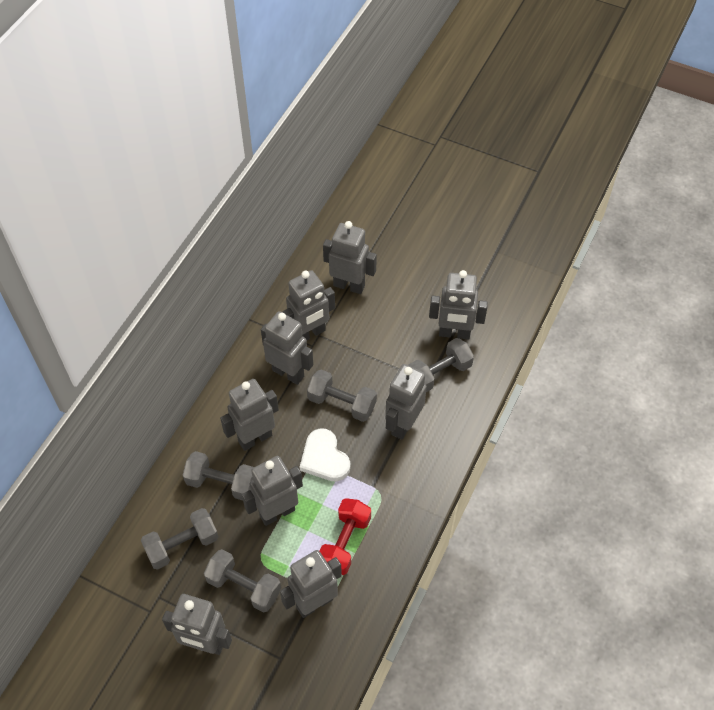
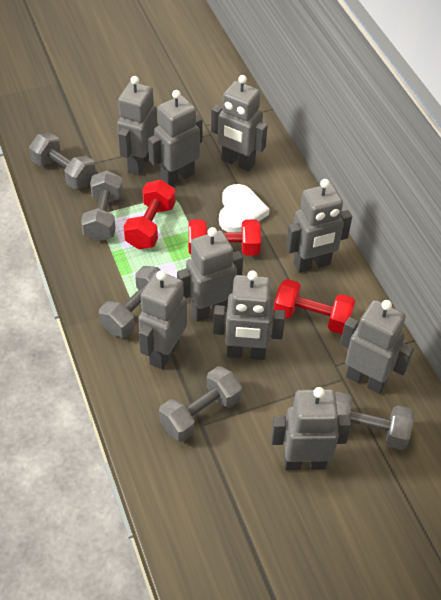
red dumbbell: [319,498,371,575] = 1 -> [124,180,176,249] [189,219,261,255] [273,279,355,334] = 3

